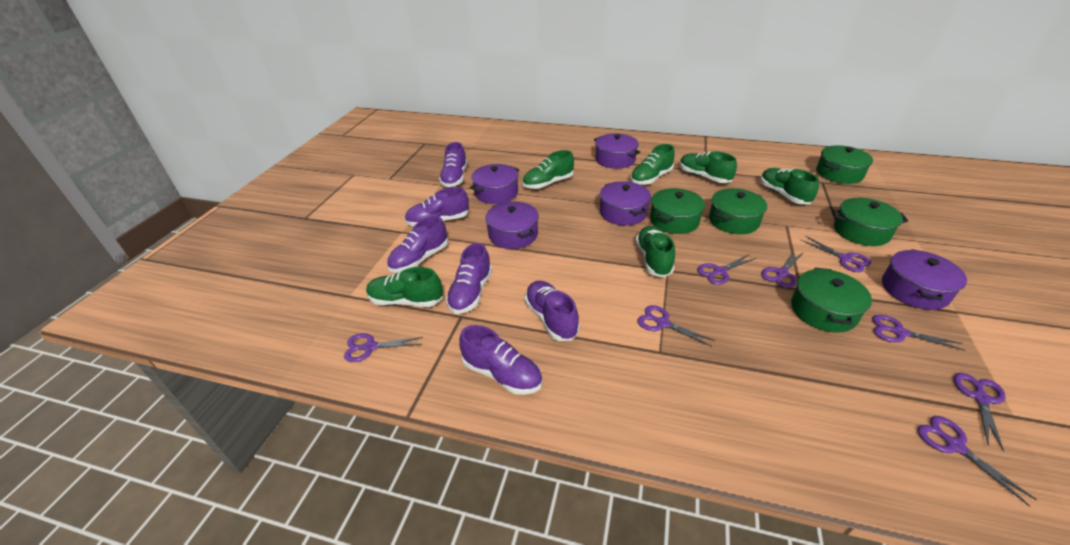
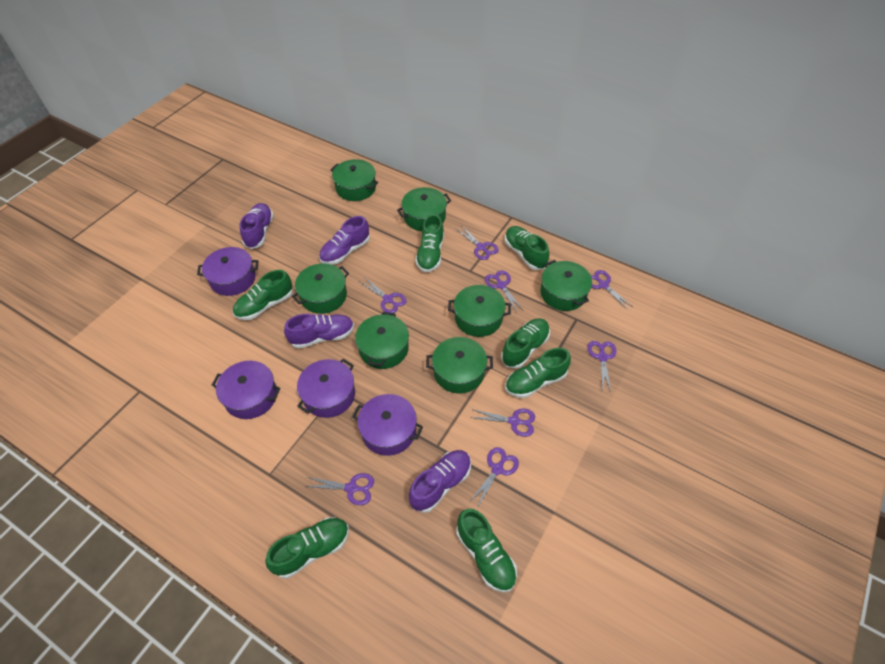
green pot: [650,188,705,234] [709,188,767,234] [791,268,872,333] [816,145,873,184] [832,198,908,246] = 5 -> [292,263,349,314] [330,159,378,201] [355,312,409,369] [397,187,451,231] [426,337,493,394] [448,285,511,337] [540,260,592,311] = 7
green shoe: [366,267,443,307] [522,150,574,189] [630,144,675,185] [635,226,675,277] [680,151,737,183] [760,168,819,204] = 6 -> [233,270,293,320] [265,517,349,578] [415,214,444,272] [456,509,517,592] [501,318,550,369] [505,226,549,270] [505,348,571,398] = 7
purple pot: [470,164,519,204] [485,202,539,249] [594,133,640,169] [600,181,651,226] [882,249,967,310] = 5 -> [197,247,258,296] [212,361,281,419] [297,359,355,418] [352,394,423,456] = 4
purple shoe: [387,216,448,273] [405,187,469,226] [439,142,467,187] [446,243,492,314] [459,325,543,395] [525,281,579,341] = 6 -> [240,203,274,249] [284,314,354,349] [319,216,370,265] [409,450,471,513] = 4

